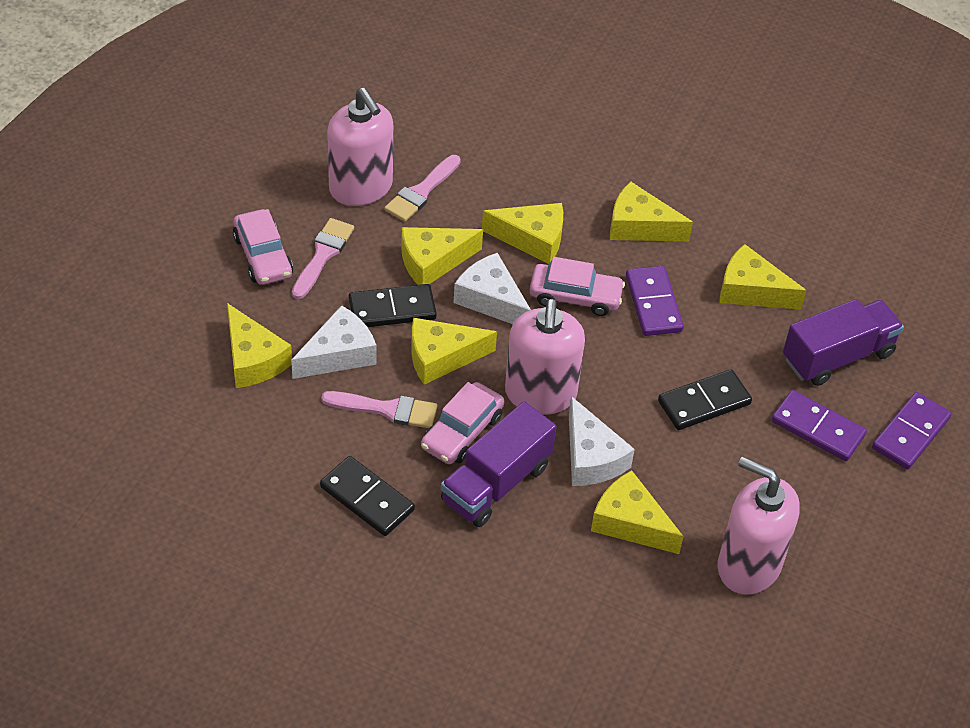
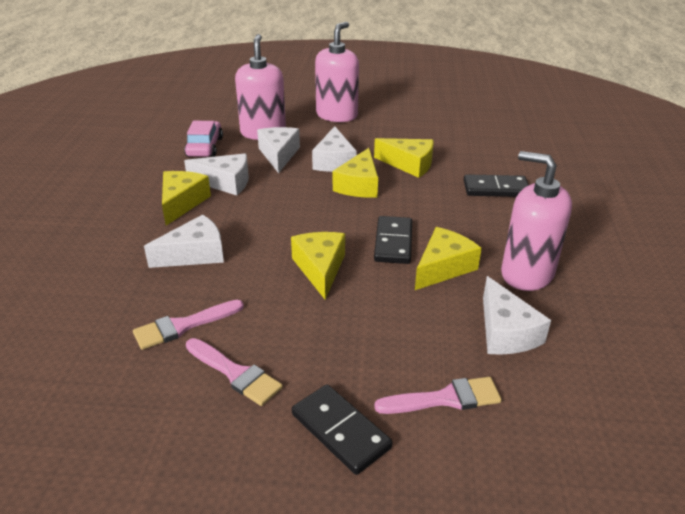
pink car: [233,209,293,285] [421,382,505,464] [530,257,625,316] = 3 -> [184,121,223,157] = 1
purple domino: [626,266,684,336] [771,390,867,461] [872,392,952,470] = 3 -> none = 0
purple truck: [441,402,557,527] [783,299,904,386] = 2 -> none = 0
white cheese: [291,305,376,379] [454,253,531,324] [569,396,635,486] = 3 -> [144,215,224,268] [184,153,249,195] [257,127,300,173] [312,126,356,172] [483,276,551,355] = 5
yellow cheese: [227,303,292,388] [401,227,483,285] [411,318,497,385] [482,203,563,264] [591,470,684,554] [610,181,693,241] [720,244,807,310] = 7 -> [162,171,211,226] [291,232,345,300] [333,148,378,198] [374,138,434,178] [415,227,482,290] = 5

